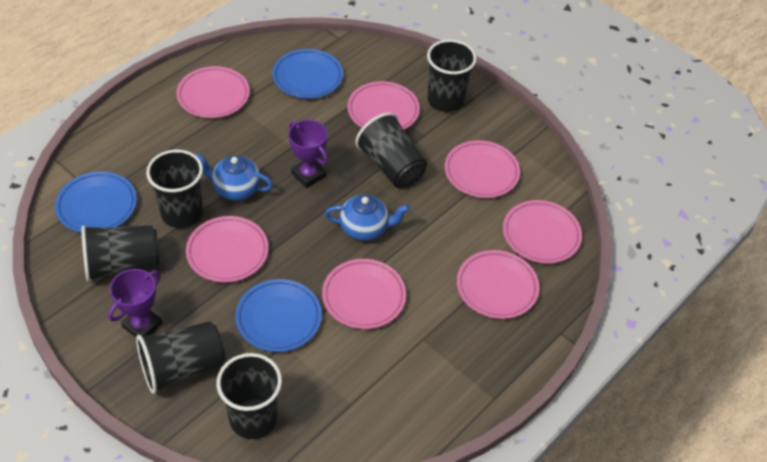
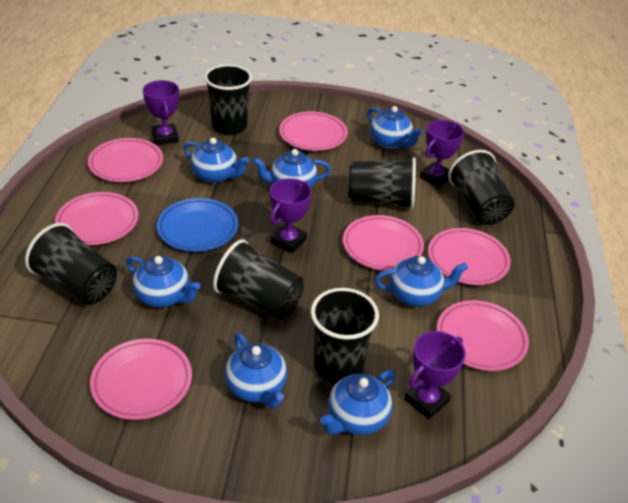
blue plate: [55,171,137,233] [235,279,322,352] [272,49,343,99] = 3 -> [157,198,238,252] = 1
blue teapot: [195,153,273,201] [325,195,410,241] = 2 -> [126,255,200,307] [183,138,249,183] [225,333,287,409] [253,149,331,188] [320,370,395,435] [367,106,423,149] [375,256,468,307] = 7
purple trophy: [108,269,163,337] [288,120,328,188] = 2 -> [143,80,179,145] [270,178,312,253] [404,331,466,419] [420,120,464,188] = 4

